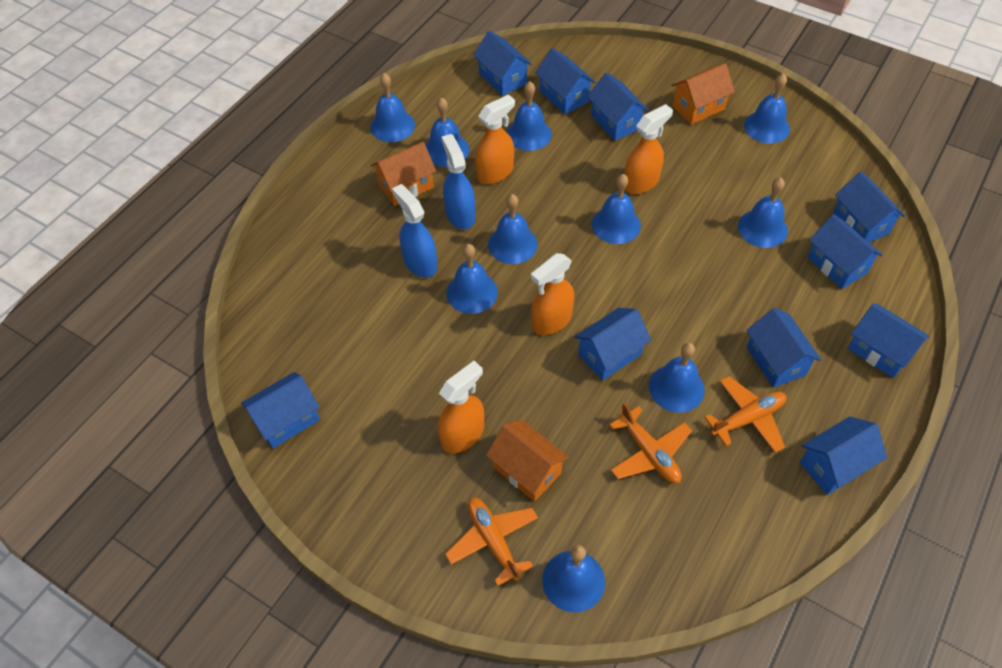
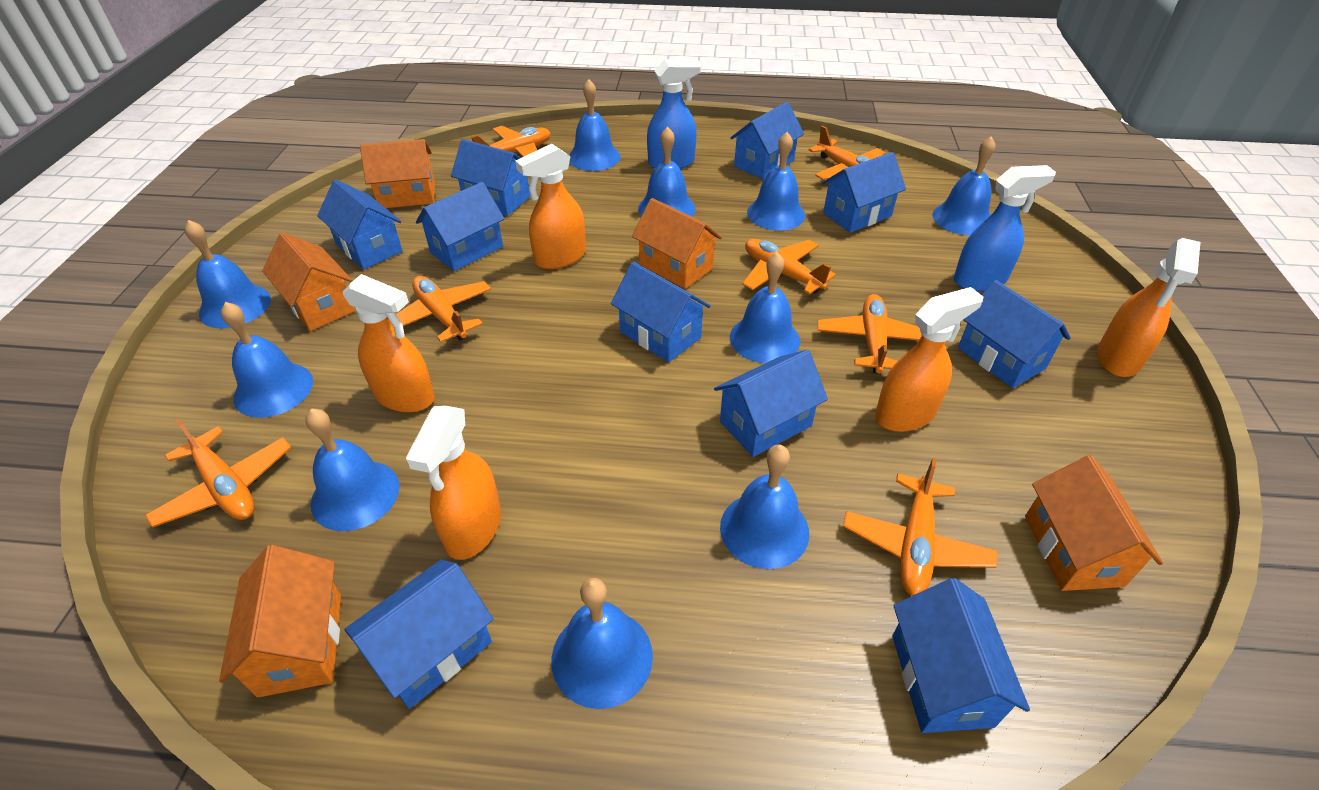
orange house: [371,142,436,206] [486,420,569,502] [671,63,735,125] = 3 -> [219,545,341,698] [262,232,355,331] [360,139,435,208] [632,198,722,289] [1025,455,1163,591] = 5
orange plane: [445,497,538,586] [609,403,692,483] [705,376,787,453] = 3 -> [145,418,292,528] [396,276,491,342] [471,126,551,157] [742,239,836,294] [809,126,885,180] [817,294,922,374] [843,458,997,596] = 7
orange spray bottle: [438,361,484,453] [475,94,515,184] [531,253,574,335] [624,104,673,194] = 4 -> [342,274,435,413] [406,406,501,560] [515,144,586,269] [875,287,983,432] [1097,238,1201,377] = 5

